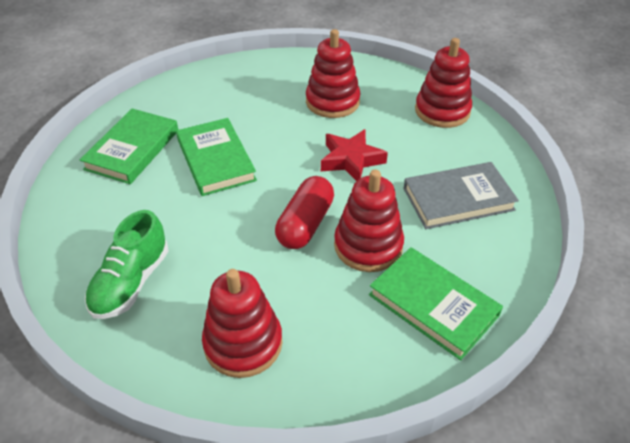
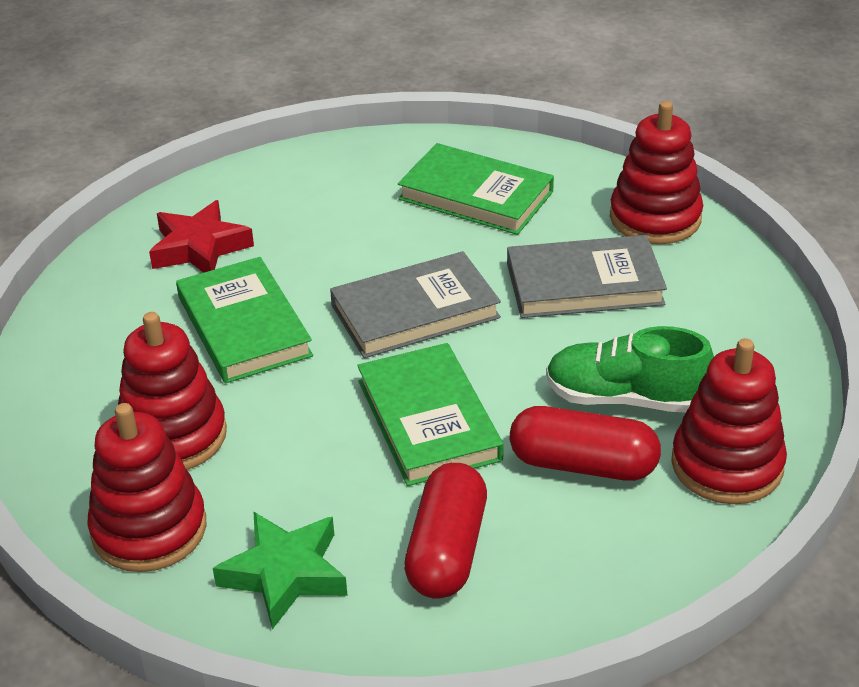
green star: none = 0 -> [213,511,348,629] = 1
grey book: [403,162,519,229] = 1 -> [330,251,501,358] [507,235,667,318] = 2
red capsule: [275,176,334,249] = 1 -> [404,463,487,599] [510,406,661,481] = 2

